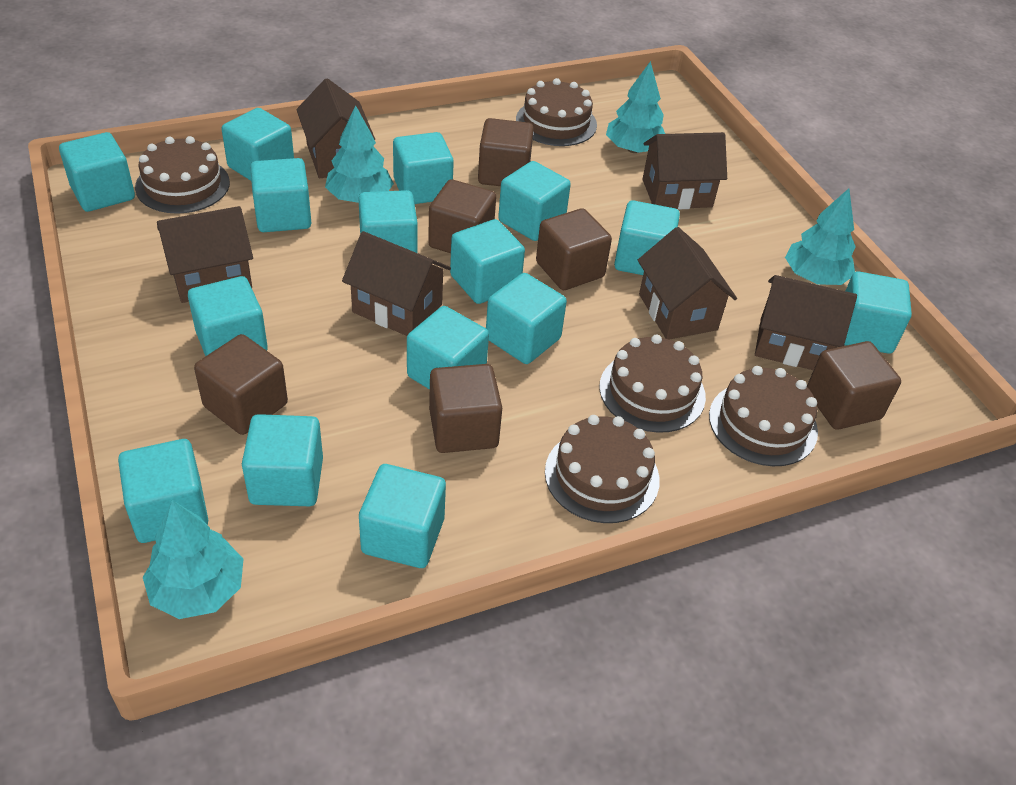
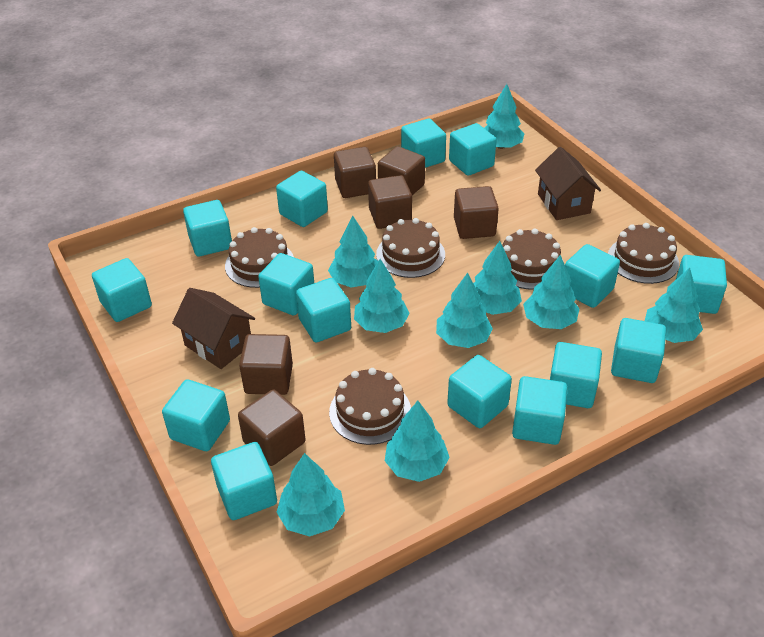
brown house: [157,206,253,303] [296,78,375,178] [342,231,451,336] [638,227,737,340] [642,132,727,209] [755,275,857,370] = 6 -> [172,288,255,369] [535,147,601,220] = 2
turquoise tree: [143,500,244,619] [325,105,394,203] [606,61,665,153] [785,188,855,285] = 4 -> [277,453,345,537] [328,215,378,288] [354,259,410,333] [385,401,450,482] [436,273,493,348] [473,241,522,315] [484,84,524,149] [523,255,580,329] [645,268,703,343] = 9

